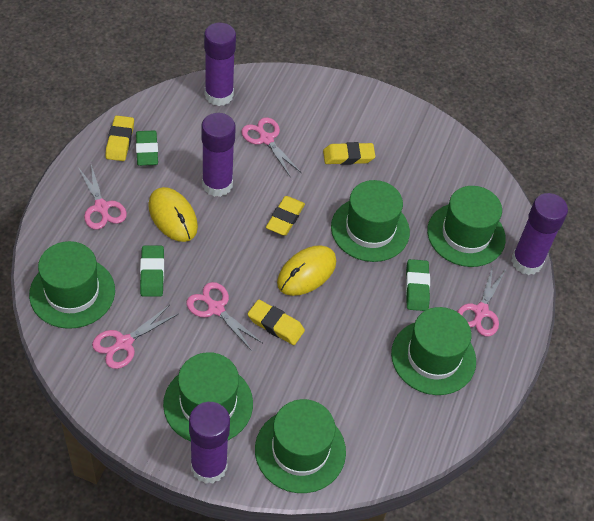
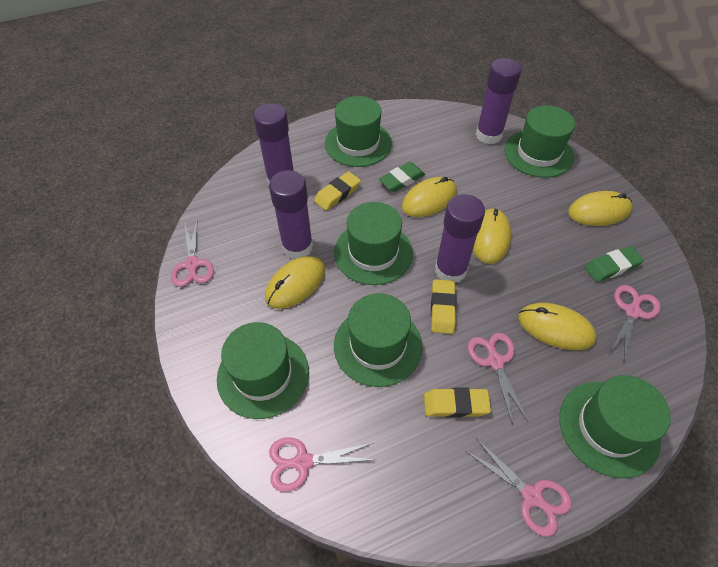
green eraser: [136,131,158,166] [140,245,164,297] [406,259,430,311] = 3 -> [379,162,425,192] [585,246,644,282] = 2
yellow eraser: [105,115,134,161] [248,299,305,345] [266,196,305,236] [323,142,375,165] = 4 -> [314,172,361,211] [424,388,491,418] [431,279,456,334] = 3
yellow mouse: [148,187,198,242] [277,245,336,296] = 2 -> [265,256,325,309] [402,177,457,217] [473,208,511,264] [518,303,597,350] [568,191,633,226] = 5

